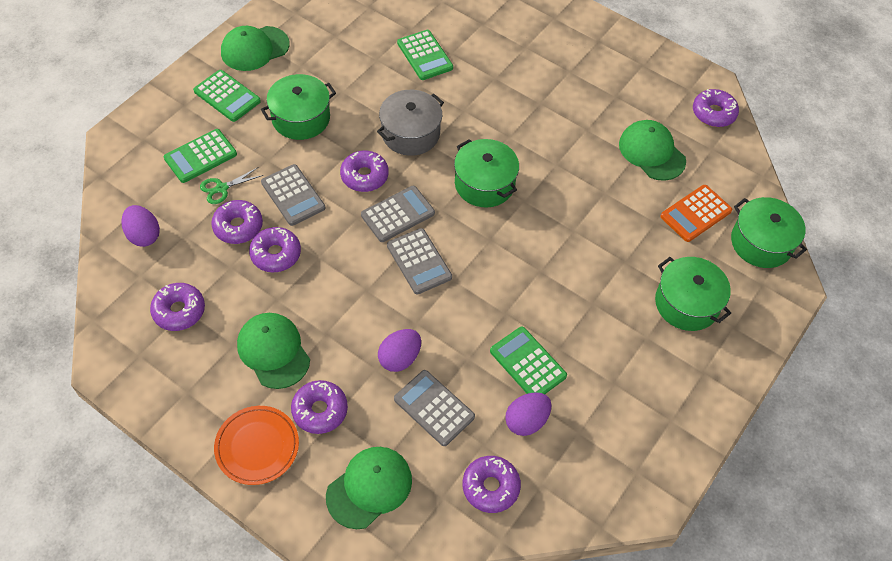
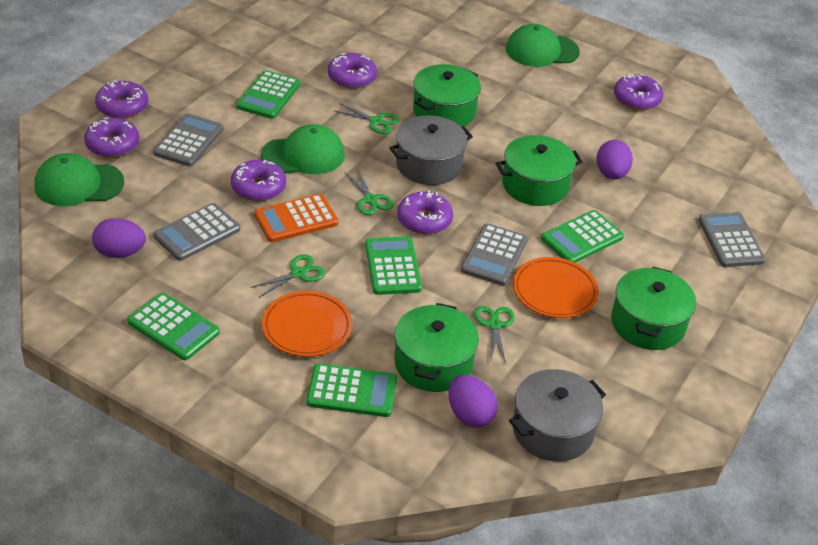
green calculator: [164,129,237,183] [193,70,261,122] [397,30,453,80] [490,327,567,394] = 4 -> [127,293,220,360] [236,70,300,119] [306,364,397,417] [365,236,422,295] [541,210,624,263] = 5
green cap: [221,26,290,71] [237,313,310,389] [326,447,412,529] [619,120,686,181] = 4 -> [34,153,124,206] [261,124,345,174] [506,24,580,67] = 3
green scissors: [200,167,264,204] = 1 -> [251,254,325,297] [333,103,399,134] [345,168,393,215] [474,306,515,363] = 4
grey pot: [377,90,444,156] = 1 -> [389,115,473,185] [509,369,606,462] = 2
orange plate: [214,406,299,485] = 1 -> [262,291,352,357] [513,257,599,318] = 2
purple donut: [150,283,205,331] [211,200,263,244] [249,227,301,272] [291,380,348,434] [340,151,389,192] [463,456,521,513] [693,89,739,127] = 7 -> [84,117,139,157] [95,80,148,119] [231,160,286,201] [328,53,377,88] [397,190,453,234] [614,74,663,110] = 6

